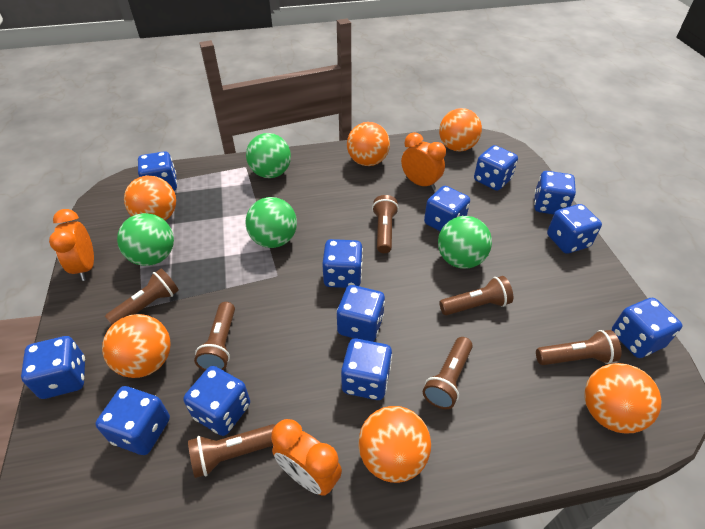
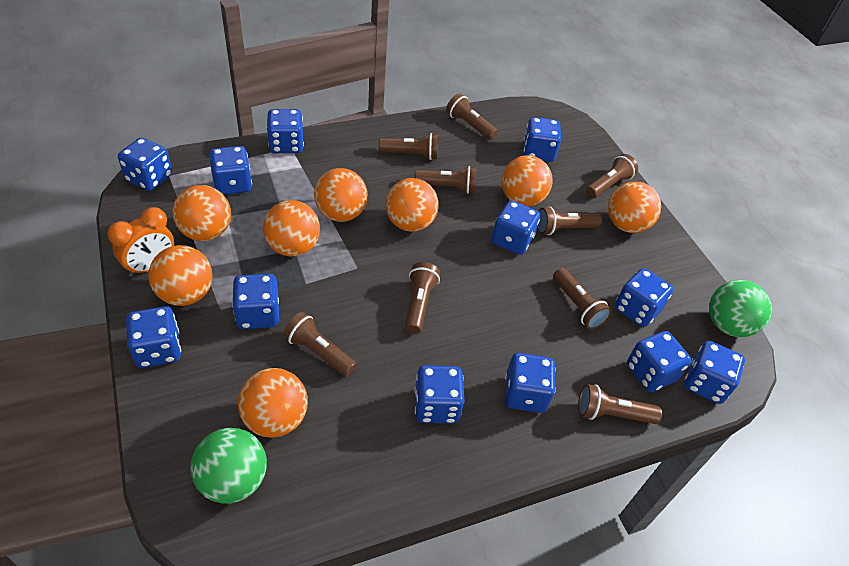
brown flashlight: [105,268,179,325] [188,424,275,478] [194,302,235,371] [372,195,399,253] [423,337,473,409] [439,276,513,315] [536,330,621,365] = 7 -> [283,312,357,377] [379,133,438,160] [405,262,440,334] [414,166,476,194] [446,93,498,140] [537,206,602,235] [553,268,612,330] [578,384,662,424] [586,154,638,198] = 9
green ball: [117,213,174,266] [245,197,297,248] [246,133,291,178] [438,216,492,269] = 4 -> [191,428,267,504] [709,280,772,337] = 2
orange ball: [102,314,171,378] [124,176,176,220] [347,122,390,166] [358,406,431,483] [439,108,482,152] [584,363,662,434] = 6 -> [148,245,213,306] [173,185,231,241] [238,368,308,438] [263,200,320,256] [314,168,368,222] [385,178,439,232] [502,155,552,206] [608,182,661,233] = 8
orange clock: [49,209,94,281] [271,419,342,496] [401,133,446,190] = 3 -> [108,207,174,277] = 1

